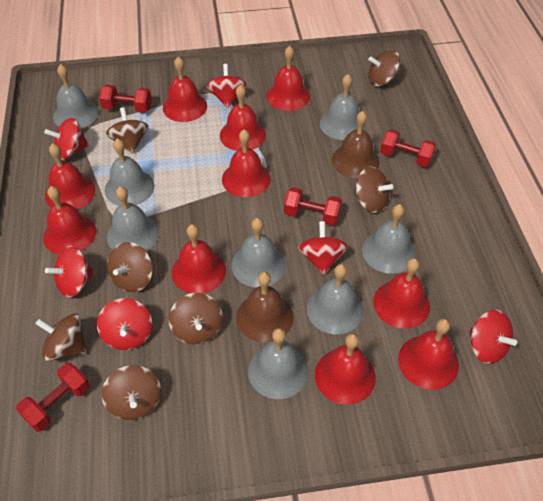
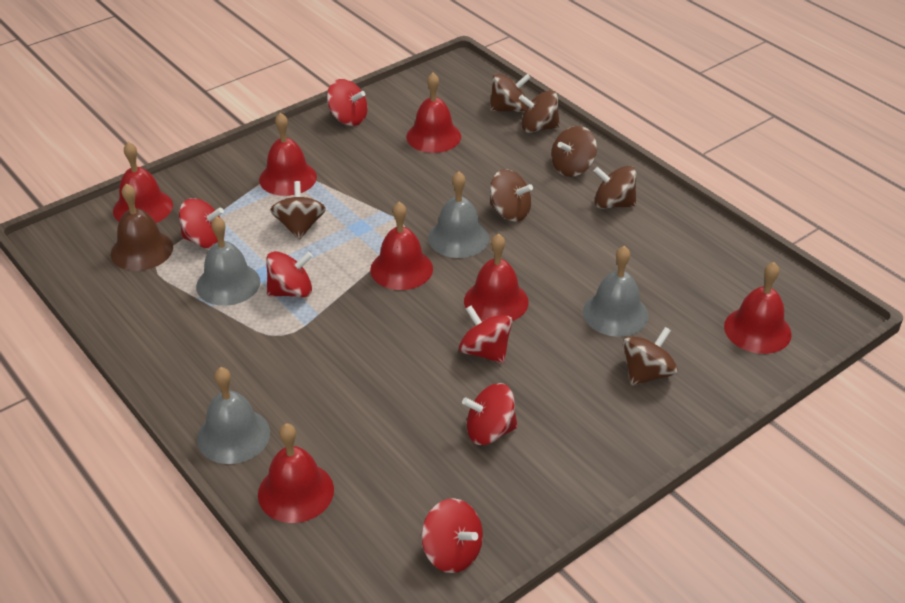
brown bell: [236,272,294,343] [332,111,380,178] = 2 -> [111,183,173,271] = 1
grey bell: [53,64,99,129] [105,138,155,206] [107,186,159,251] [231,218,286,288] [248,328,309,399] [307,264,364,335] [320,74,365,140] [362,204,416,274] = 8 -> [196,216,260,306] [197,367,270,464] [428,171,489,258] [583,246,649,337] = 4
red bell: [43,186,96,255] [45,143,95,210] [163,57,207,122] [172,224,226,294] [220,85,266,151] [222,130,271,197] [266,46,310,111] [315,333,376,405] [373,258,430,329] [398,318,459,390] = 10 -> [113,142,173,223] [258,423,334,523] [259,113,317,196] [370,202,433,290] [406,73,461,153] [464,233,529,321] [724,262,792,354] = 7
red dumbbell: [16,363,90,432] [99,85,152,113] [284,187,342,225] [380,129,436,167] = 4 -> none = 0

